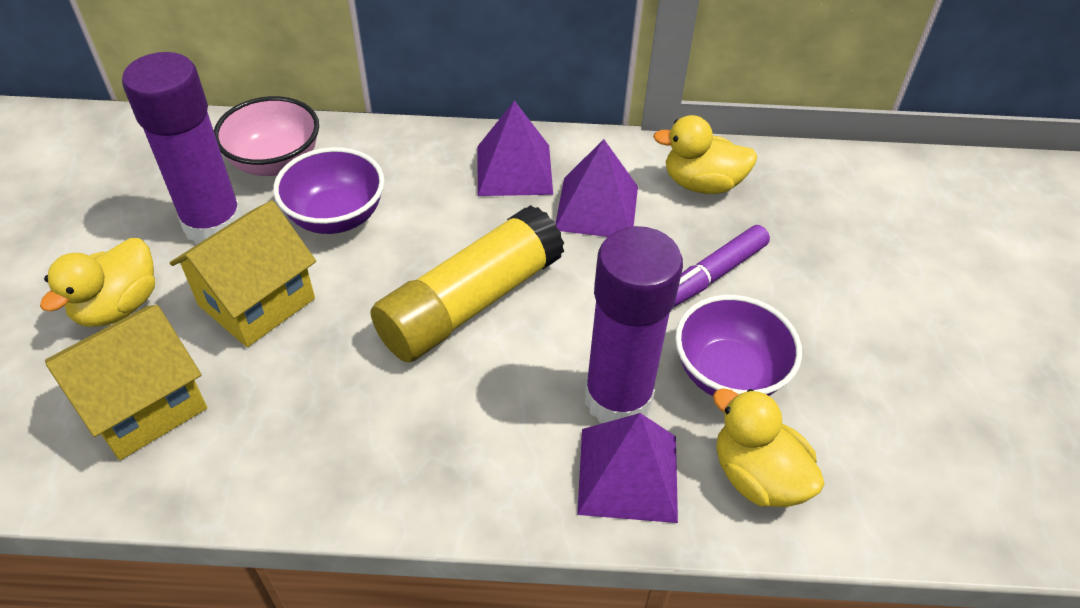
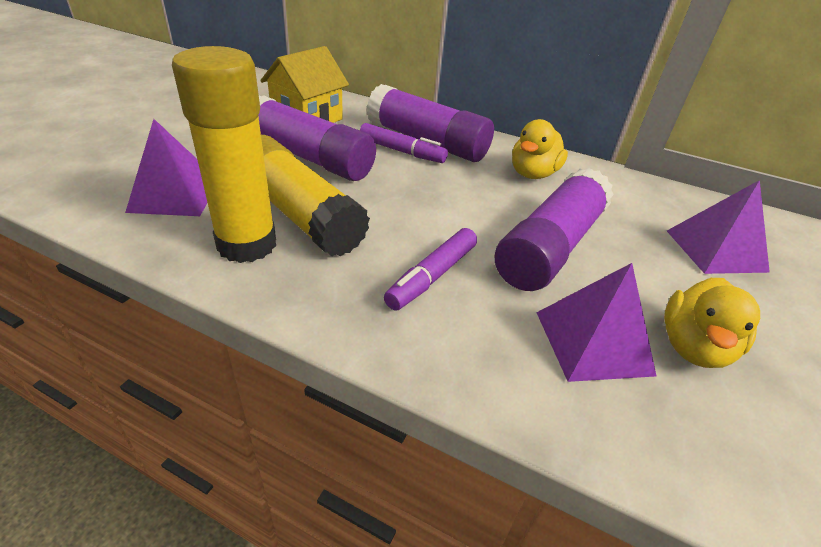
pink bowl: [214,96,319,176] = 1 -> none = 0
purple bowl: [273,147,385,234] [675,295,802,396] = 2 -> none = 0
purple glue stick: [122,52,243,244] [584,226,683,423] = 2 -> [258,95,376,181] [367,84,494,162] [495,168,614,291] = 3
purple marker: [674,225,770,306] = 1 -> [360,123,448,163] [384,228,477,310] = 2
yellow duck: [40,238,155,327] [653,115,757,194] [713,388,825,507] = 3 -> [512,119,568,179] [664,278,760,368] = 2
yellow glue stick: [370,205,564,362] = 1 -> [172,46,276,263] [261,135,370,257] = 2
yellow house: [45,305,207,460] [170,200,316,347] = 2 -> [260,46,349,123] = 1

